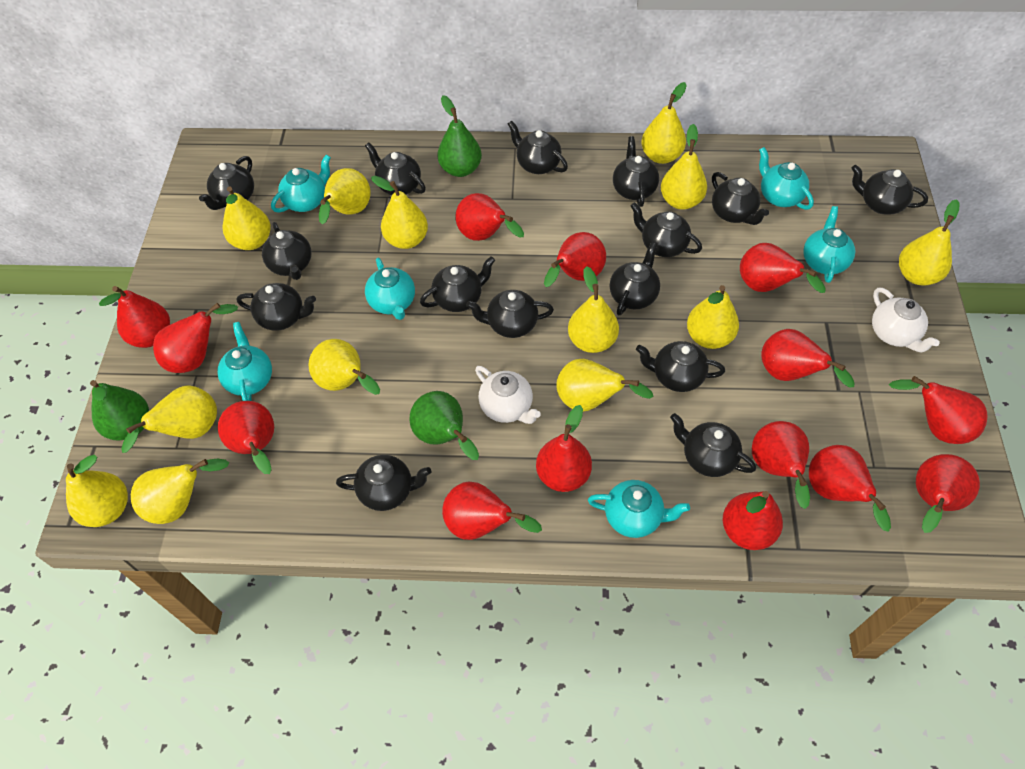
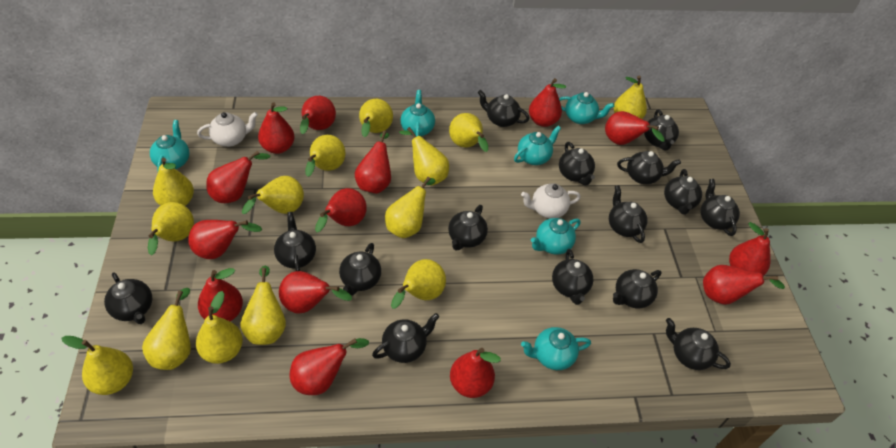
green pear: [90,380,149,441] [410,391,479,460] [437,95,482,177] = 3 -> none = 0
yellow pear: [66,455,128,527] [121,385,217,453] [131,458,229,524] [223,187,271,250] [309,339,380,395] [319,168,370,224] [371,176,428,249] [556,359,654,411] [568,266,619,353] [641,82,687,164] [661,124,707,210] [687,285,739,349] [899,199,959,285] = 13 -> [62,336,133,395] [142,288,191,370] [148,202,194,256] [153,158,194,206] [196,291,243,364] [240,266,286,345] [242,176,304,214] [305,135,345,177] [359,99,393,138] [385,177,436,238] [391,259,446,309] [399,127,449,186] [449,113,488,152] [614,76,647,119] = 14

